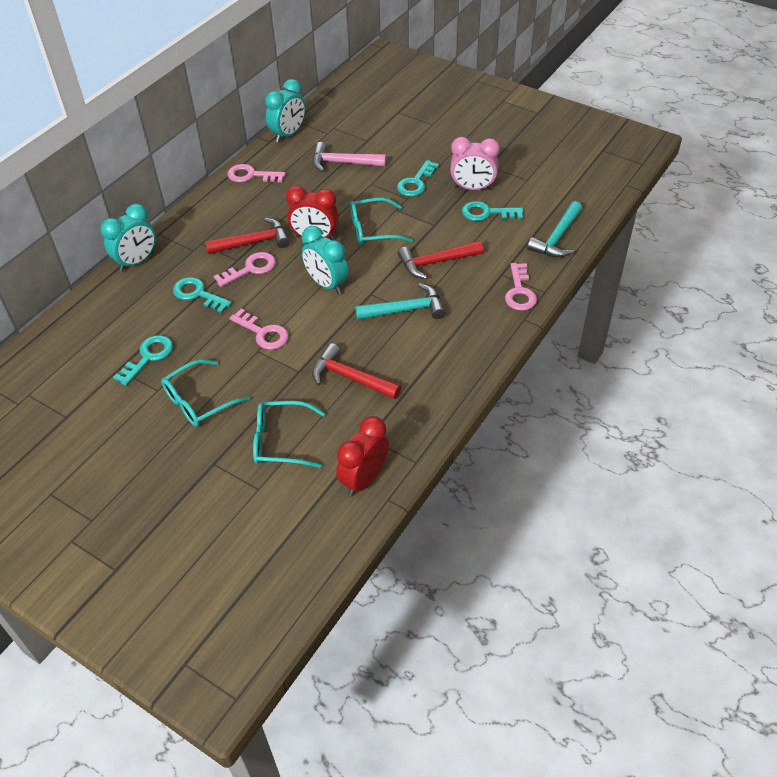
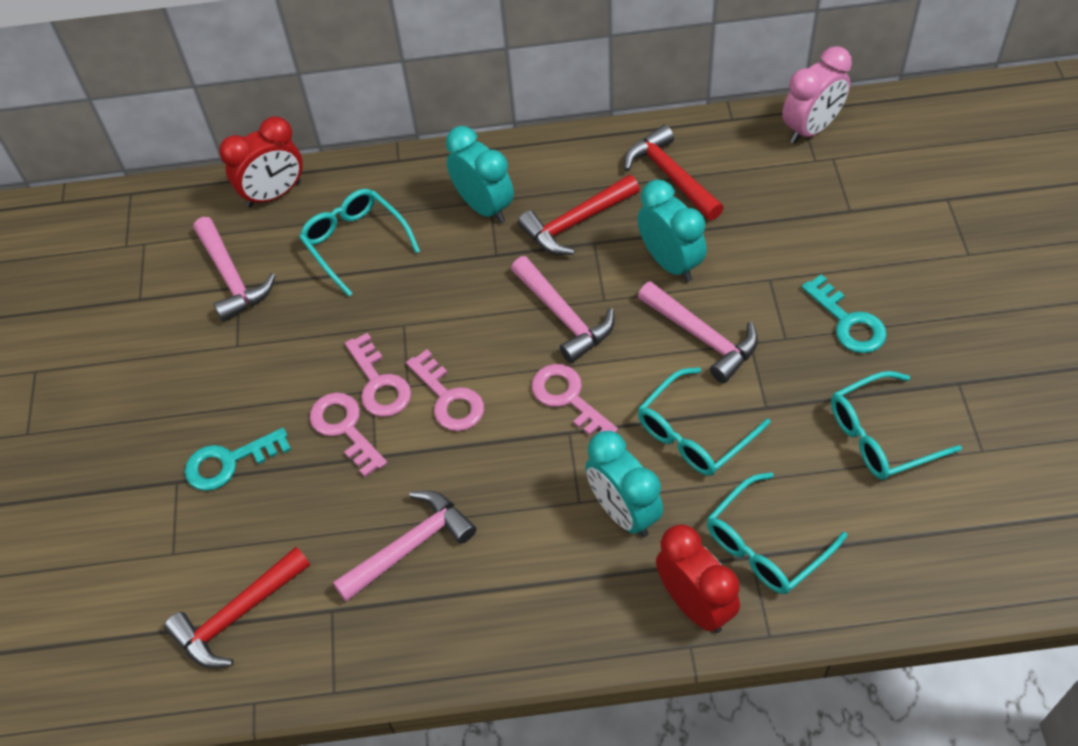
pink hammer: [312,142,386,172] = 1 -> [194,217,276,322] [333,490,476,602] [511,256,614,363] [638,281,758,383] = 4
turquoise glasses: [161,359,251,427] [253,401,325,468] [350,198,413,246] = 3 -> [299,189,420,297] [638,367,770,476] [707,472,847,594] [831,371,962,480] = 4
turquoise hammer: [355,283,446,320] [527,201,582,258] = 2 -> none = 0
turquoise key: [113,335,173,386] [173,277,232,313] [397,160,439,197] [462,201,524,221] = 4 -> [185,428,291,491] [802,274,887,353] = 2

